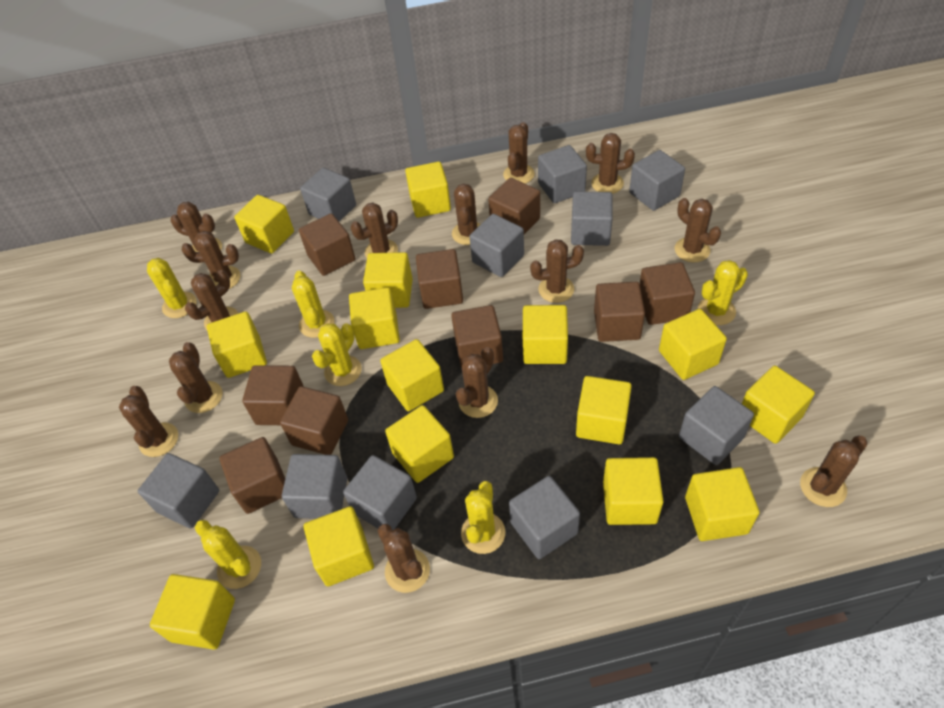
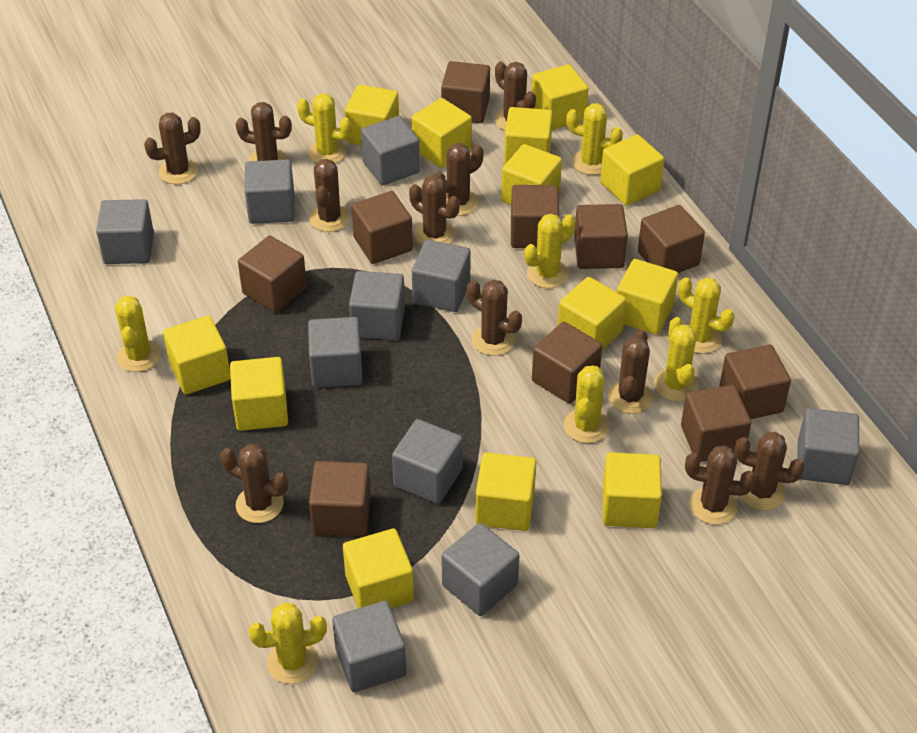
brown cactus: [119,386,178,457] [169,342,223,413] [171,202,222,252] [182,231,240,289] [185,270,239,330] [351,203,398,258] [377,524,430,593] [452,184,481,245] [456,347,498,418] [503,122,535,184] [530,239,584,303] [586,133,635,194] [675,198,721,263] [800,436,868,507] = 14 -> [144,113,201,184] [220,444,288,523] [236,102,292,161] [309,159,350,232] [409,175,460,246] [434,143,483,216] [467,280,522,356] [495,62,536,131] [608,329,653,414] [685,445,756,525] [735,432,805,511] = 11
brown cube: [219,437,285,514] [242,365,304,425] [280,386,348,455] [299,213,356,276] [416,249,463,309] [451,305,503,368] [488,178,540,234] [594,282,645,342] [640,262,695,325] = 9 -> [238,236,307,313] [309,461,371,537] [351,191,413,264] [441,61,490,123] [511,185,559,248] [532,322,602,403] [574,204,628,269] [638,205,705,273] [681,385,751,462] [720,345,791,419] = 10
yellow cactus: [147,258,197,318] [195,520,261,589] [292,271,335,338] [312,323,362,386] [461,481,505,554] [698,260,748,325] = 6 -> [115,295,161,372] [248,603,327,684] [297,93,352,163] [524,214,575,288] [564,365,610,443] [566,103,623,175] [654,317,699,401] [678,277,734,354] = 8
yellow cube: [150,574,235,650] [207,311,267,378] [234,195,294,254] [304,506,374,586] [349,287,400,349] [363,252,413,308] [380,339,444,411] [385,405,454,483] [405,162,451,218] [523,305,568,364] [576,376,632,444] [603,457,664,525] [659,309,727,380] [685,467,759,541] [742,366,815,444] = 15 -> [163,316,231,394] [230,357,288,431] [343,529,414,608] [345,85,399,145] [411,98,472,168] [475,452,536,531] [501,144,562,205] [504,107,553,165] [532,64,588,130] [558,277,626,350] [600,134,664,206] [603,452,662,528] [617,259,678,335] = 13

